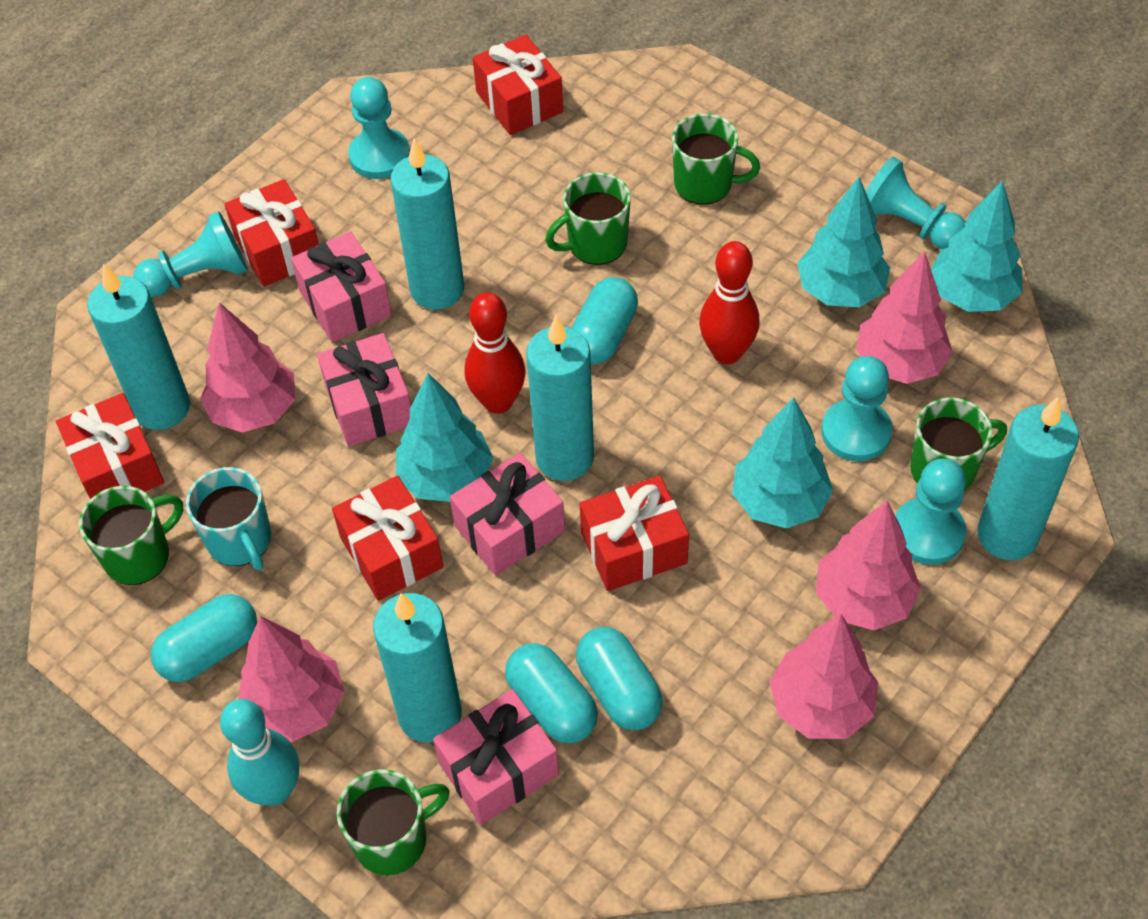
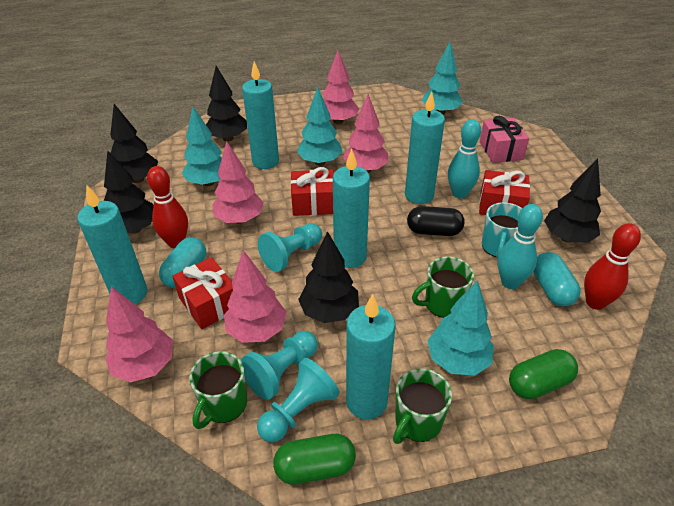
black capsule: none = 0 -> [407,206,465,236] = 1
black tree: none = 0 -> [104,150,154,233] [110,104,158,183] [206,66,247,141] [298,231,359,323] [544,158,601,243] = 5
green capsule: none = 0 -> [273,434,356,485] [509,349,578,399] = 2
green mug: [79,486,183,585] [337,769,450,875] [545,172,631,265] [672,113,760,205] [910,398,1007,491] = 5 -> [189,351,247,429] [393,368,452,444] [412,257,474,318] = 3
pink gift: [291,231,392,342] [317,333,411,446] [433,689,559,825] [450,453,565,576] = 4 -> [480,116,529,163] = 1
red gift: [56,393,164,499] [225,179,319,287] [332,476,444,601] [473,35,563,135] [579,476,689,591] = 5 -> [172,257,233,329] [291,167,334,216] [479,170,530,215] = 3
turquoise bowling pin: [220,699,299,806] = 1 -> [448,119,481,199] [498,204,543,289] = 2
turquoise capsule: [151,594,257,682] [505,643,598,743] [571,277,638,364] [576,627,663,730] = 4 -> [159,237,206,288] [533,252,580,306] = 2
turquoise pawn: [133,211,248,297] [348,77,410,179] [821,356,893,461] [866,156,966,249] [895,459,966,565] = 5 -> [241,331,318,400] [257,358,340,443] [258,223,322,272] = 3

